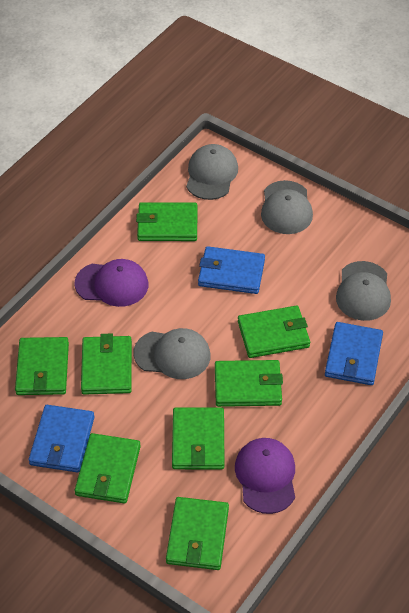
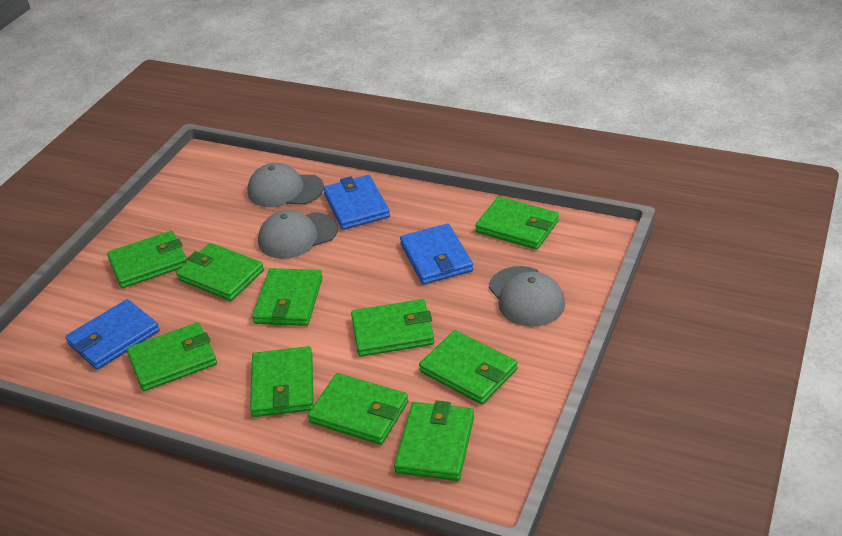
green wallet: [15,337,69,395] [75,433,141,503] [81,334,132,395] [136,202,198,241] [166,497,229,570] [172,407,224,469] [215,360,283,407] [238,306,310,358] = 8 -> [107,231,187,288] [127,322,217,391] [176,243,264,301] [250,346,314,417] [252,268,323,326] [308,373,408,445] [351,299,434,357] [394,400,474,481] [419,330,518,404] [475,196,559,250] = 10
grey cap: [133,328,210,379] [186,144,238,200] [261,180,313,234] [336,261,391,321] = 4 -> [247,163,324,207] [258,210,338,259] [489,266,565,327] = 3
purple cap: [75,259,148,307] [235,438,295,514] = 2 -> none = 0

